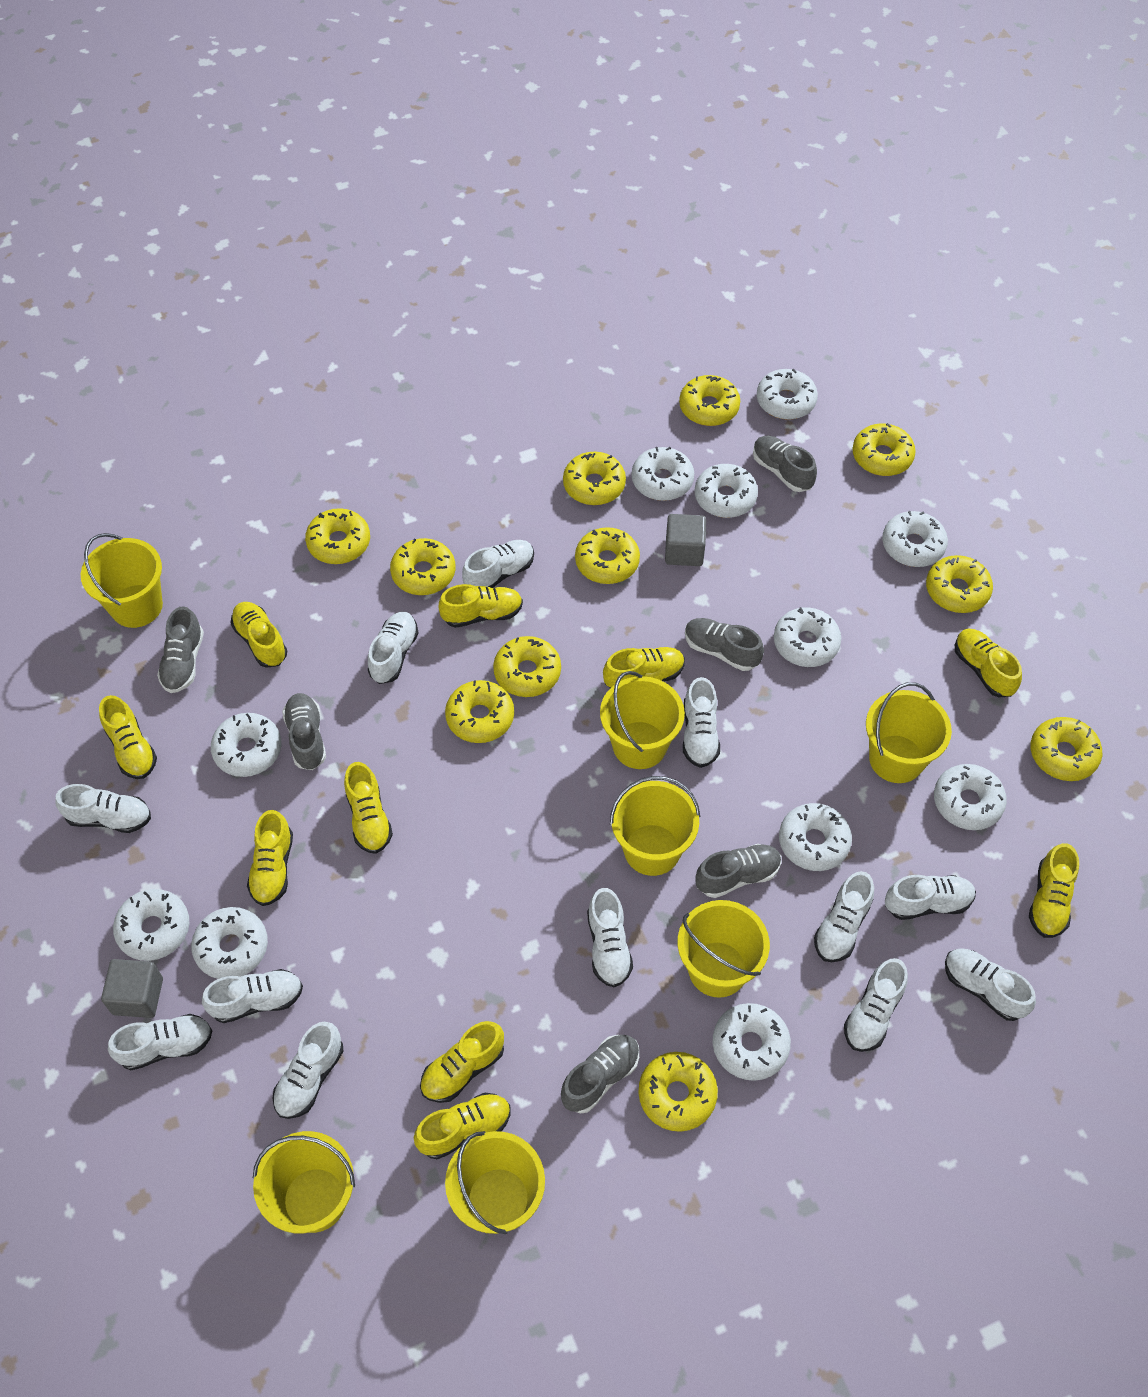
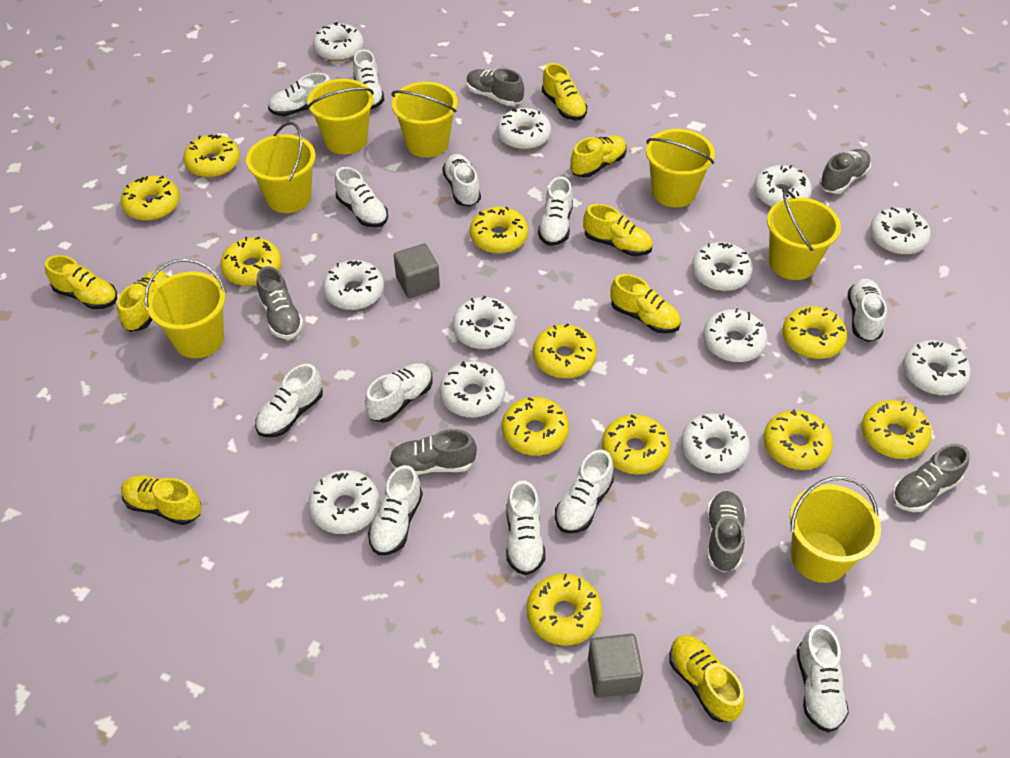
white donut: [113,889,189,961] [191,907,268,979] [211,713,282,777] [632,447,694,501] [695,464,758,518] [713,1003,791,1081] [757,369,818,420] [774,607,841,667] [779,803,852,871] [882,511,948,567] [934,764,1007,830] = 11 -> [308,470,380,534] [313,22,364,61] [323,260,384,310] [440,361,505,417] [452,296,515,349] [497,108,551,150] [681,413,750,473] [692,242,753,291] [703,308,768,362] [754,165,812,207] [870,207,931,255] [903,340,971,395] = 12
yellow shoe: [99,695,157,779] [230,602,287,668] [247,810,293,906] [344,762,393,854] [414,1093,511,1159] [420,1021,504,1103] [439,584,523,628] [603,647,685,688] [955,629,1022,697] [1029,843,1079,938] = 10 -> [45,255,117,309] [117,270,169,332] [121,475,202,525] [542,63,587,120] [570,135,627,178] [583,204,653,256] [610,274,681,334] [669,635,745,722] = 8

